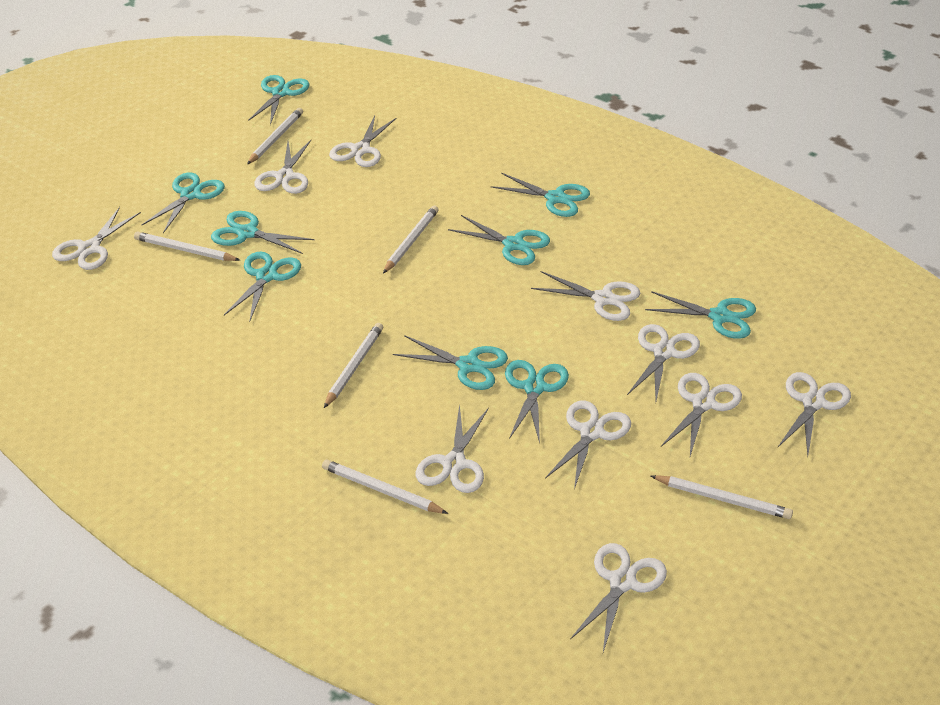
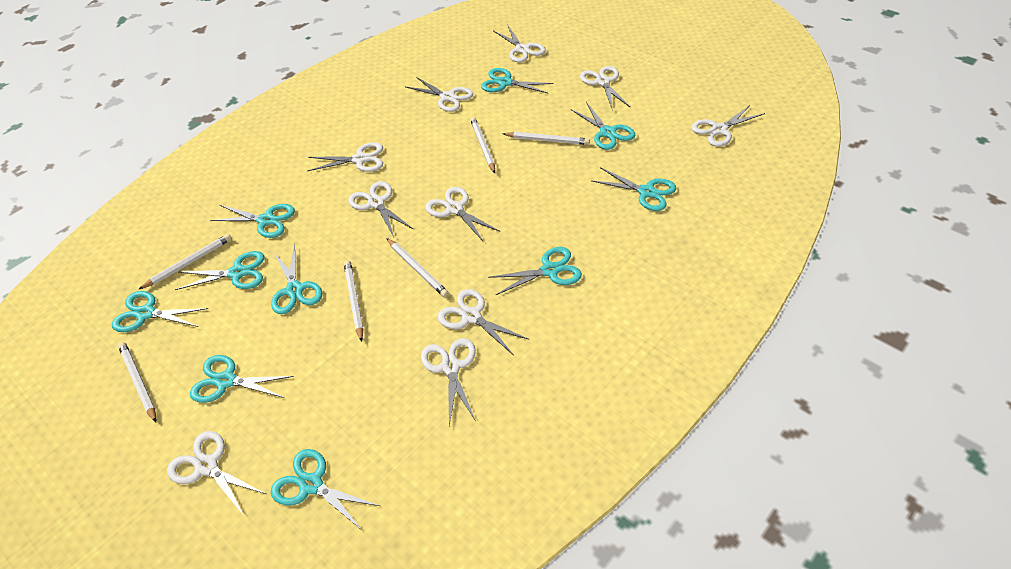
turquoise scissors: [142,172,225,233] [211,211,315,254] [224,251,301,320] [248,75,309,125] [393,335,508,390] [448,215,550,265] [491,173,590,217] [505,360,569,444] [645,291,756,339] = 9 -> [112,291,208,332] [175,251,264,290] [190,355,294,403] [210,204,295,238] [271,244,322,314] [271,449,380,531] [481,68,554,94] [488,247,582,295] [571,102,635,150] [592,167,676,211] = 10

